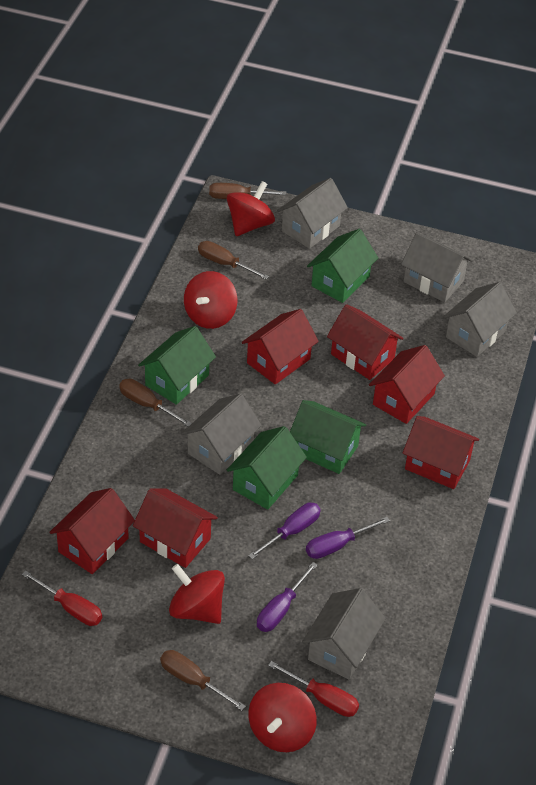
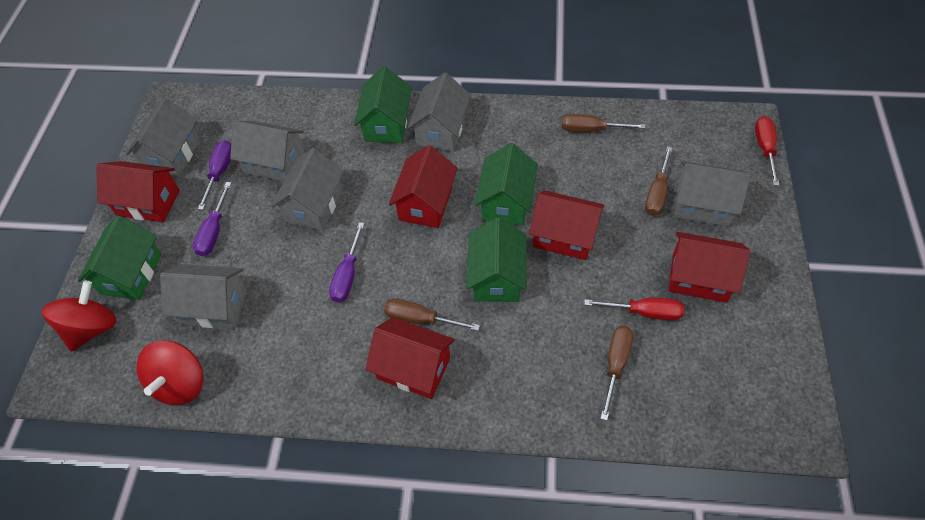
grey house: [181,394,262,475] [277,178,348,249] [302,588,386,679] [401,232,473,302] [443,282,517,357] = 5 -> [126,98,200,177] [160,264,247,329] [230,121,305,181] [271,148,344,231] [408,72,471,151] [674,161,751,227] = 6
red house: [49,488,135,574] [133,488,218,568] [242,309,319,384] [327,304,404,380] [369,345,445,424] [403,416,479,489] = 6 -> [96,161,180,222] [365,317,455,399] [389,145,458,228] [529,190,604,260] [669,232,750,303] = 5
red spinning top: [169,564,225,624] [184,271,237,329] [227,181,275,236] [248,683,317,752] = 4 -> [42,281,116,352] [136,340,204,405] = 2

